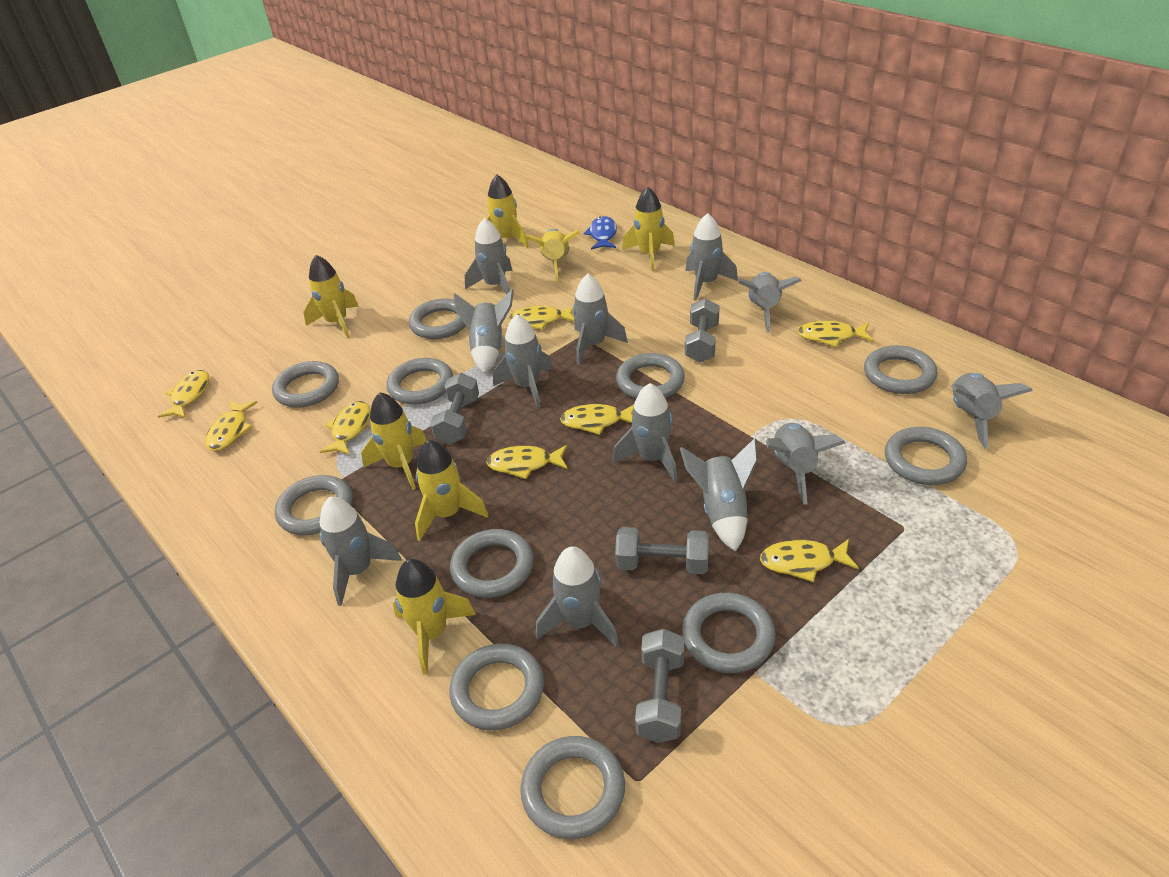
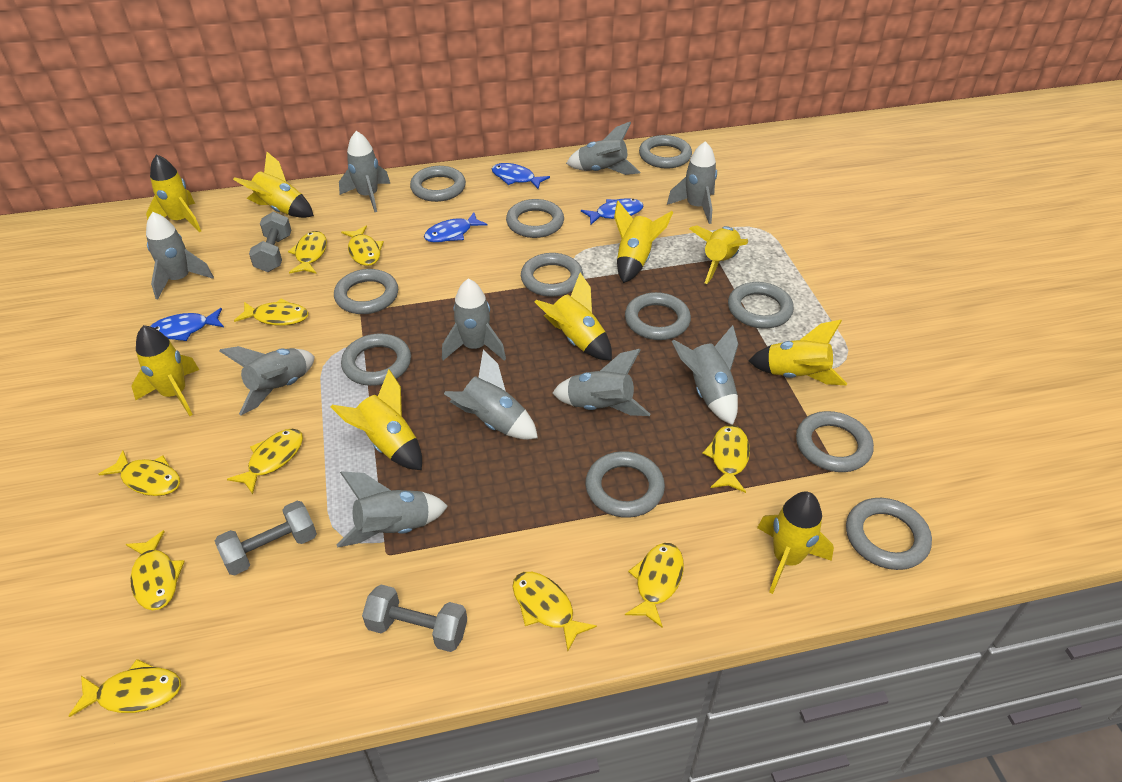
blue fish: [584,216,617,250] = 1 -> [150,308,224,341] [424,212,488,243] [492,163,550,189] [581,198,643,225] = 4
grey dumbbell: [430,373,479,445] [615,527,709,574] [635,629,684,743] [685,298,720,363] = 4 -> [215,501,317,575] [249,212,291,272] [362,584,467,652] = 3
grey rocket: [319,497,402,606] [453,290,514,374] [465,218,512,295] [493,314,552,408] [536,546,619,648] [573,273,628,365] [613,383,678,482] [680,438,758,552] [685,213,738,300] [738,272,801,332] [766,423,845,504] [951,373,1033,449] = 12 -> [146,212,214,300] [219,346,315,415] [337,471,448,548] [339,131,390,212] [442,279,506,361] [444,350,538,440] [553,349,650,416] [566,122,640,175] [667,141,717,224] [672,325,738,425] = 10
yellow fish: [158,370,209,418] [205,401,257,451] [320,401,371,455] [486,445,567,479] [509,306,574,330] [560,404,634,435] [760,539,859,582] [797,321,873,347] = 8 -> [69,659,181,717] [98,450,180,496] [126,530,185,610] [227,429,303,494] [234,298,308,325] [288,231,327,274] [341,226,384,266] [512,572,597,651] [625,543,684,628] [702,425,750,493] = 10
yellow rocket: [304,255,359,338] [361,392,427,490] [393,559,476,675] [415,440,488,541] [486,175,529,248] [525,229,580,282] [622,187,675,271] = 7 -> [131,325,199,416] [146,154,201,232] [233,152,314,218] [331,369,422,470] [535,273,612,361] [614,201,673,283] [689,226,748,284] [749,320,847,386] [757,491,834,594] = 9

